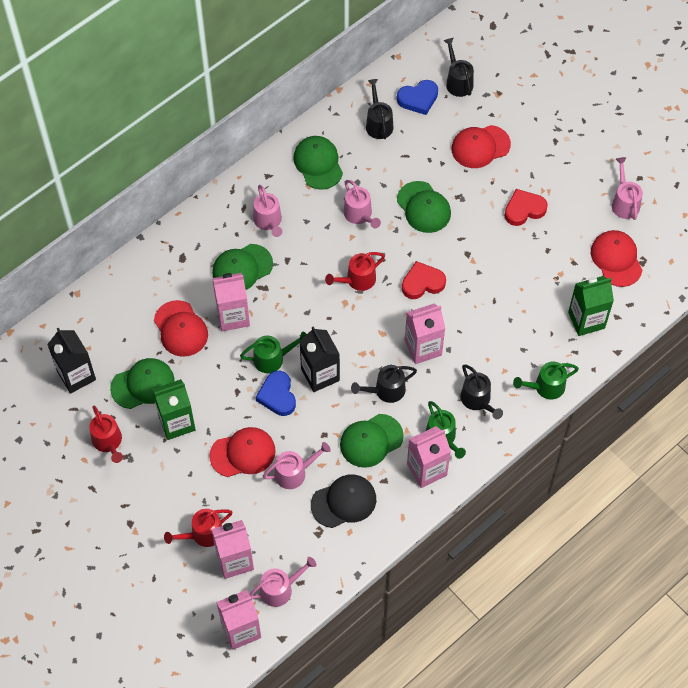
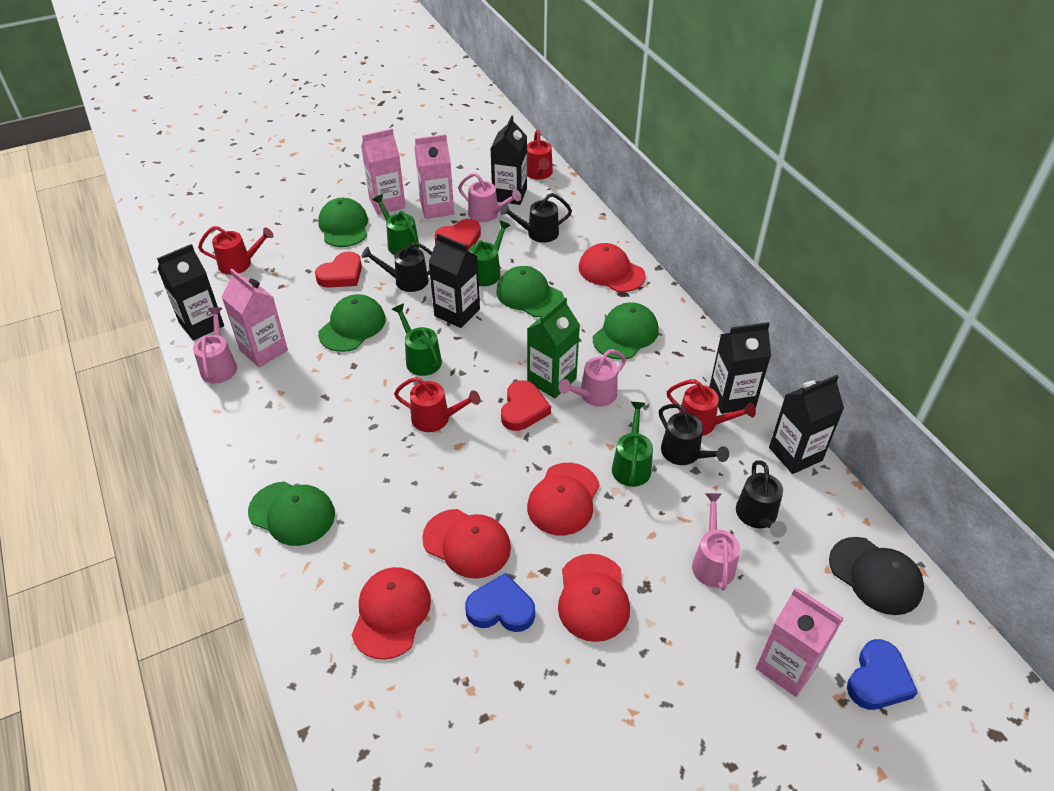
black carton: [47,328,96,394] [300,326,340,392] = 2 -> [157,244,224,340] [428,233,480,328] [490,116,527,205] [709,322,771,414] [769,375,844,474] = 5
green carton: [152,379,196,440] [568,276,614,336] = 2 -> [527,297,580,398] = 1
green watering can: [240,332,307,373] [426,401,466,459] [513,362,579,399] = 3 -> [372,194,419,255] [392,304,442,376] [469,220,511,286] [612,402,653,487] = 4
pink carton: [211,520,254,579] [212,273,250,331] [216,590,261,650] [405,303,445,364] [407,426,451,488] = 5 -> [222,269,288,367] [361,129,406,215] [415,134,454,219] [756,588,844,697] = 4
pink watering can: [249,557,316,607] [253,185,283,237] [262,442,331,489] [343,180,381,229] [612,157,643,220] = 5 -> [193,307,237,384] [458,173,521,222] [558,349,626,407] [692,493,740,590] = 4
red cap: [154,300,208,357] [209,427,276,477] [451,125,511,168] [591,230,643,287] = 4 -> [352,567,431,660] [422,509,511,579] [527,463,600,535] [558,554,630,642] [579,243,646,292] = 5
red heart: [402,261,446,299] [505,189,548,226] = 2 -> [315,251,362,288] [434,219,481,252] [501,380,551,431] = 3
red watering can: [89,406,123,463] [164,509,232,547] [325,252,385,291] = 3 -> [198,226,274,275] [394,377,480,432] [527,129,553,180] [667,380,756,436] = 4

